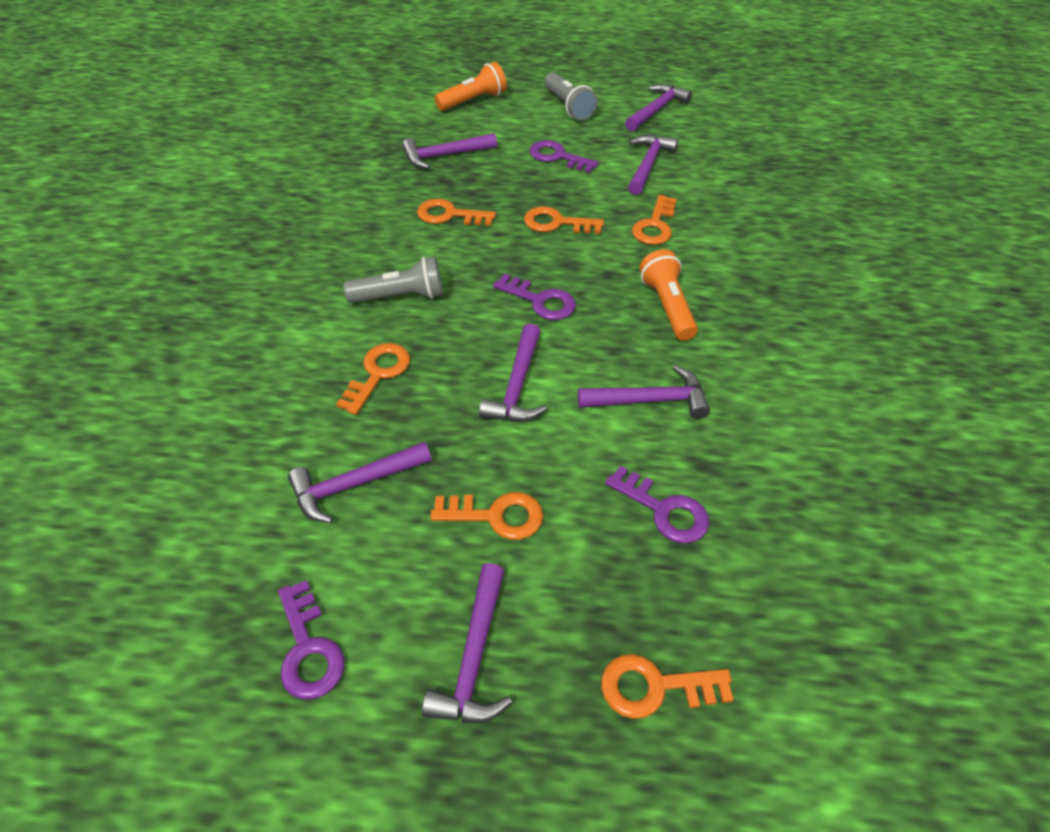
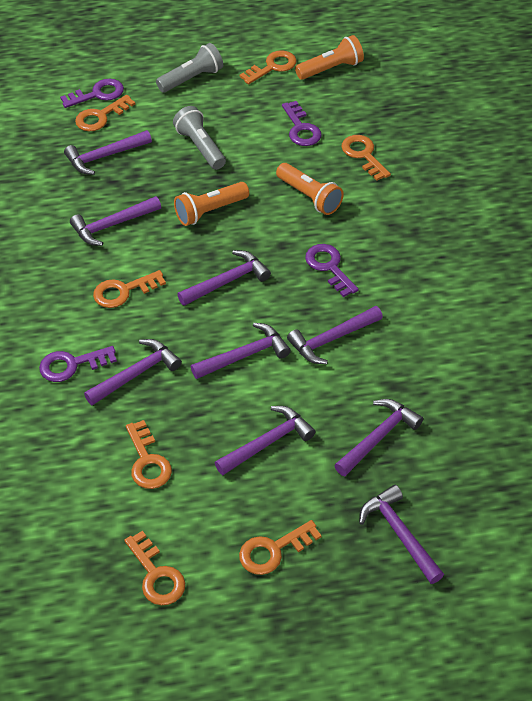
orange flashlight: [435,62,507,111] [639,249,698,341] = 2 -> [174,182,249,226] [276,163,344,215] [295,35,364,80] = 3
orange key: [336,343,410,415] [417,199,496,226] [430,492,543,540] [524,206,604,234] [601,654,733,719] [632,195,677,245] = 6 -> [75,95,135,131] [93,270,166,308] [124,531,185,605] [126,420,172,489] [239,520,322,575] [240,50,297,84] [341,135,391,181] = 7
purple hammer: [288,442,431,523] [402,133,497,169] [422,563,512,723] [479,324,547,422] [578,365,710,419] [625,84,692,131] [628,135,678,195] = 7 -> [64,130,152,175] [70,196,161,246] [84,339,182,406] [177,250,271,306] [191,323,291,379] [215,406,316,475] [287,306,383,364] [334,399,423,476] [359,485,444,584] = 9

